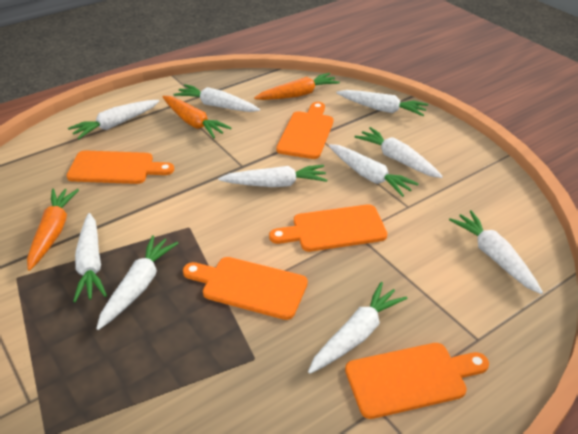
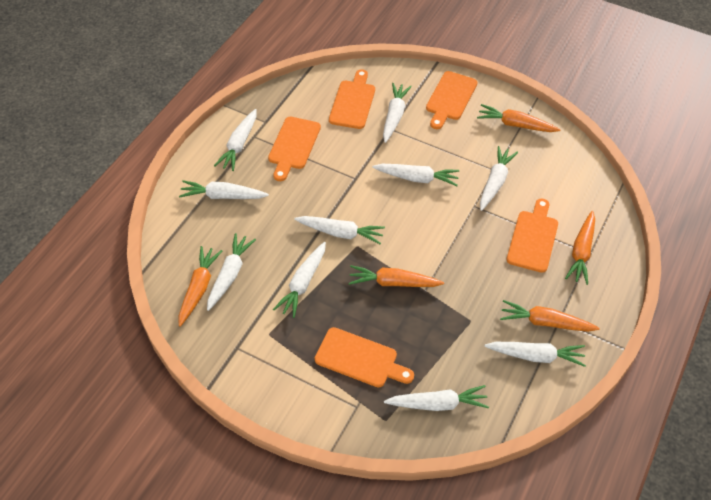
orange carrot: [27,189,79,271] [162,96,231,138] [254,73,340,100] = 3 -> [178,246,222,327] [349,265,444,287] [477,104,561,132] [500,300,600,332] [565,211,595,285] = 5

